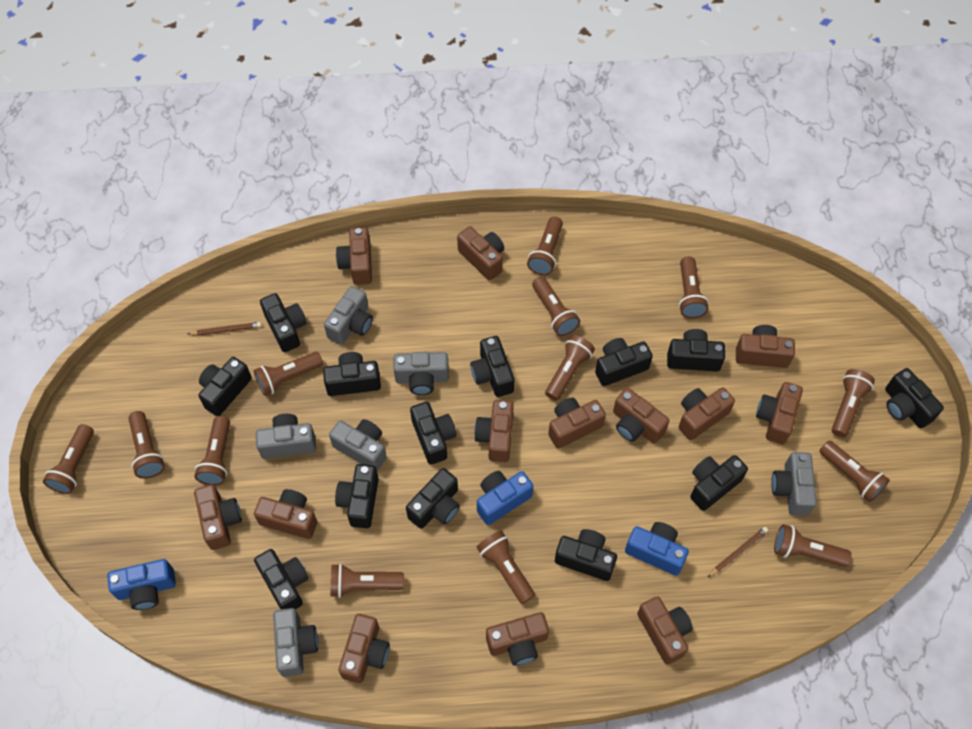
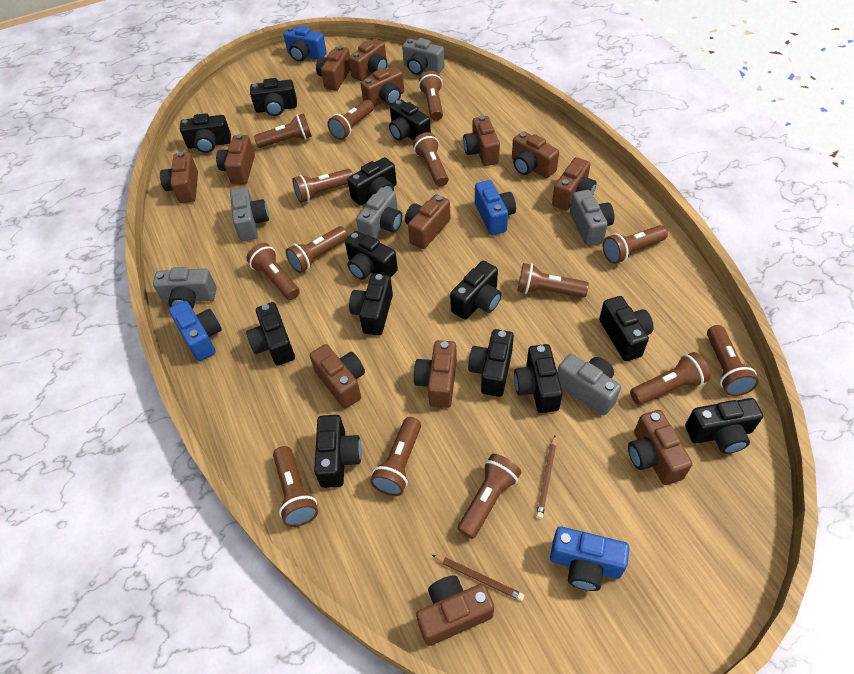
blue camera: [107,559,176,610] [477,471,533,525] [625,522,689,576] = 3 -> [169,301,222,361] [284,26,327,62] [475,180,516,235] [550,526,629,591] = 4
brown flashlight: [43,424,94,494] [128,411,165,479] [194,416,230,486] [254,352,323,396] [331,563,404,598] [477,530,535,604] [527,217,563,275] [532,277,580,336] [545,335,595,401] [679,256,709,319] [774,524,852,567] [820,441,890,502] [832,369,875,437] = 13 -> [246,243,300,300] [254,113,312,148] [273,446,318,527] [286,226,348,273] [292,169,353,203] [327,99,374,140] [370,417,421,496] [413,132,449,187] [419,71,443,121] [458,454,521,539] [518,263,589,298] [603,225,668,264] [630,352,710,405] [707,325,759,396] = 14

